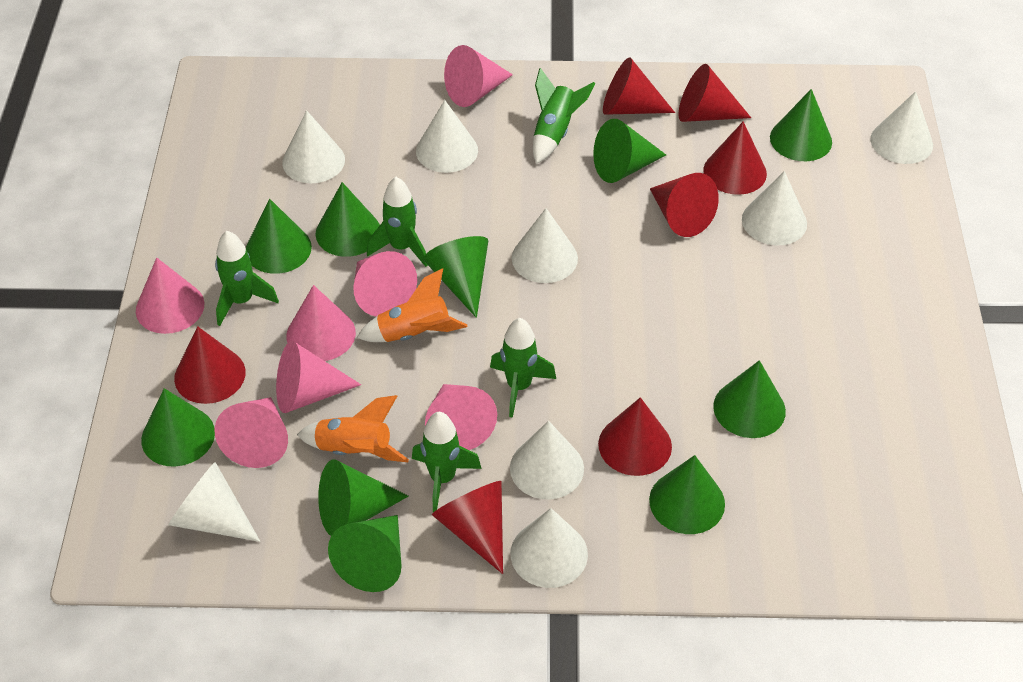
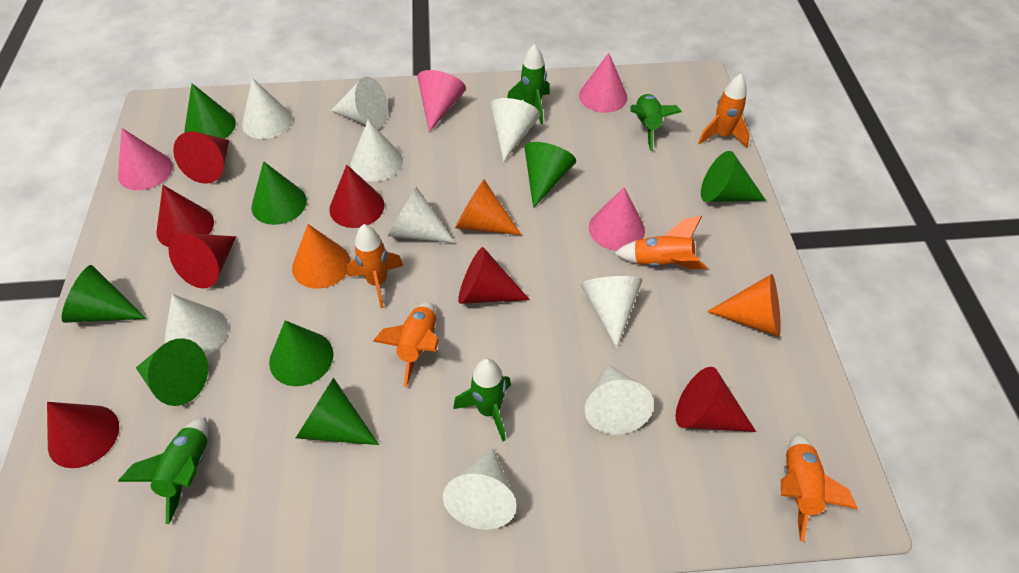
green cone: [141,388,215,467] [246,199,312,274] [315,182,380,257] [318,459,409,536] [328,515,402,592] [423,236,488,318] [593,119,666,183] [649,455,725,534] [713,360,786,438] [770,89,832,161] = 10 -> [62,265,146,323] [136,338,208,406] [185,83,236,139] [251,161,307,225] [269,320,334,386] [296,377,379,445] [524,142,576,208] [701,151,766,202] = 8
green rocket: [215,231,279,326] [367,177,428,267] [412,412,482,512] [490,318,556,418] [533,68,595,164] = 5 -> [118,417,209,524] [453,358,511,442] [507,44,550,124] [630,94,682,151] = 4
orange cone: none = 0 -> [292,224,351,289] [455,179,521,235] [707,274,781,337] = 3
orange rocket: [297,395,409,462] [357,268,467,342] = 2 -> [347,224,403,308] [373,302,439,387] [614,216,708,269] [698,74,750,148] [781,433,858,542] = 5
pink cone: [136,258,204,334] [214,397,288,468] [276,341,361,413] [286,285,356,361] [353,251,417,316] [425,384,497,450] [444,45,513,107] = 7 -> [118,128,173,190] [418,70,466,132] [579,53,627,113] [589,187,645,251] = 4
white cone: [169,462,260,542] [282,110,345,183] [416,100,478,173] [510,421,584,500] [510,508,588,588] [512,208,578,283] [742,171,807,245] [870,91,933,164] = 8 -> [164,294,228,356] [242,78,293,139] [331,77,388,128] [350,120,403,182] [388,187,455,243] [443,448,517,529] [490,98,540,162] [580,276,643,349] [585,364,654,435] = 9

